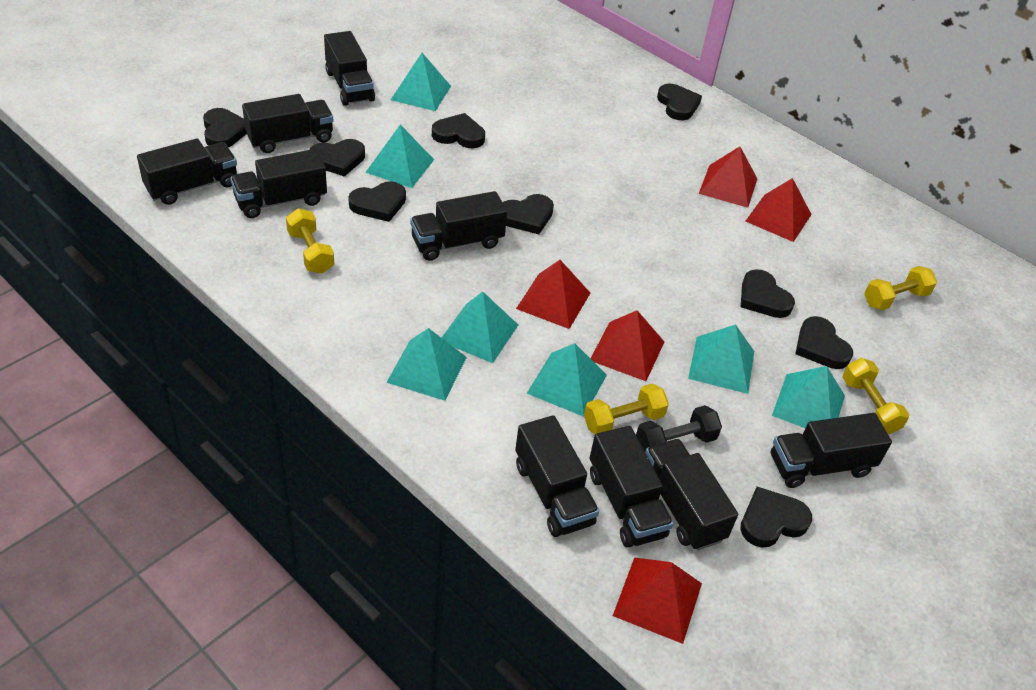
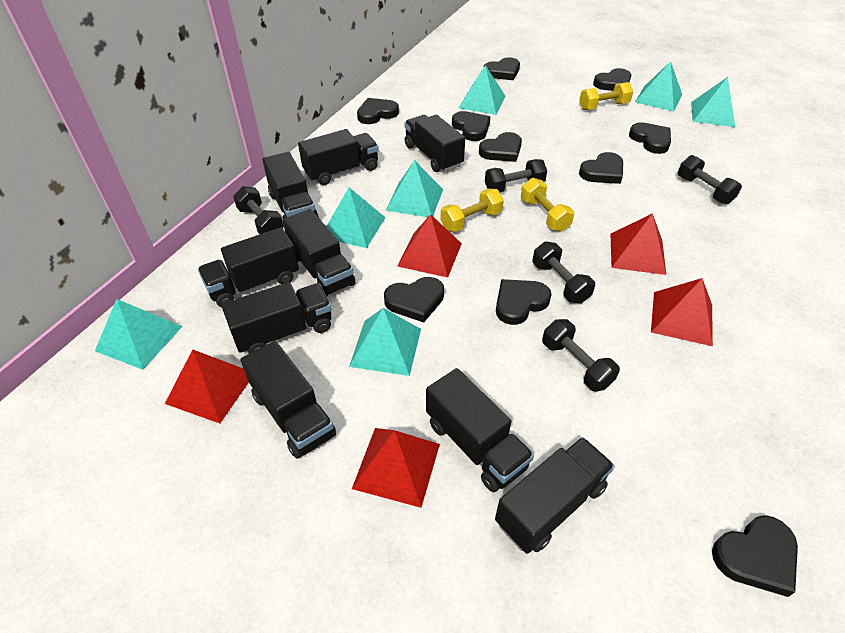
black dumbbell: [636,405,722,451] = 1 -> [233,186,284,234] [485,159,547,192] [532,241,595,303] [542,319,620,392] [678,155,742,204] = 5
black heart: [203,108,247,147] [309,139,365,177] [348,181,406,222] [432,113,485,148] [503,194,554,234] [657,84,702,120] [740,487,812,548] [741,269,795,318] [795,316,853,369] = 9 -> [357,98,399,124] [384,277,444,323] [452,111,490,141] [479,132,522,162] [484,57,520,80] [496,279,552,325] [579,152,623,184] [593,68,631,91] [629,122,671,154] [712,515,798,597] = 10
yellow dumbbell: [286,208,334,273] [584,383,669,434] [842,358,909,434] [864,266,937,310] = 4 -> [440,189,504,232] [521,178,574,232] [579,82,633,110] = 3

